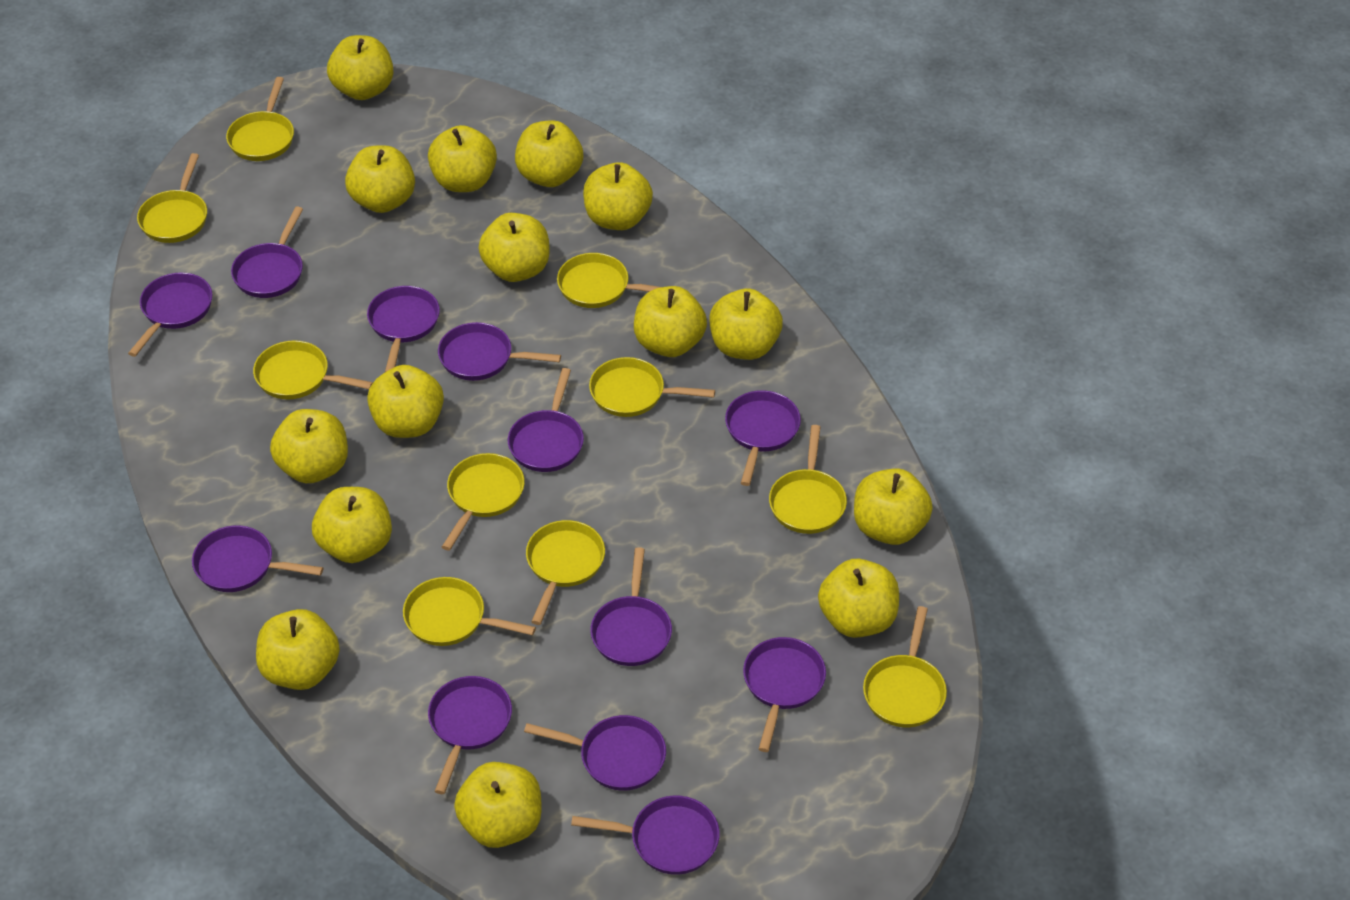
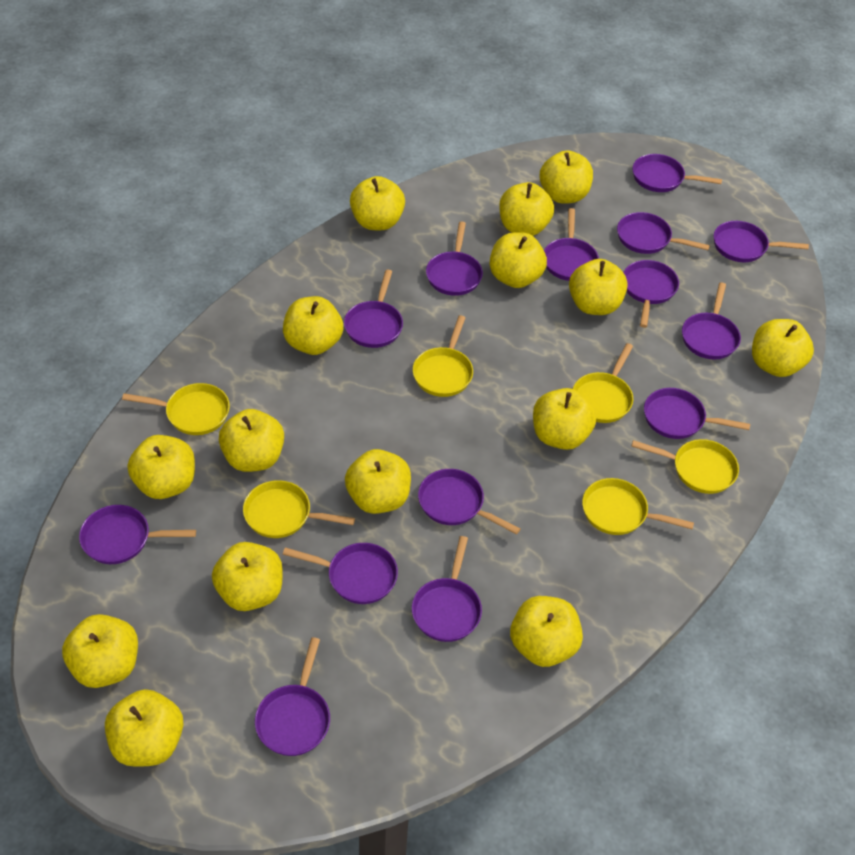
purple pan: [128,272,212,357] [192,525,323,592] [231,206,303,298] [367,286,440,372] [428,676,512,794] [438,322,561,381] [508,368,584,472] [524,715,666,791] [571,796,720,875] [590,547,672,666] [725,390,801,486] [743,637,826,752] = 12 -> [79,505,196,564] [255,637,330,756] [283,543,398,604] [344,270,403,348] [412,536,482,642] [418,469,521,535] [426,222,483,296] [544,208,599,281] [617,212,710,254] [623,260,679,328] [632,154,722,192] [644,388,750,439] [682,282,741,360] [714,221,809,262] = 14
yellow pan: [137,153,207,243] [226,77,294,161] [253,340,373,400] [403,577,536,646] [442,453,525,551] [526,520,605,625] [557,253,660,308] [589,357,715,417] [769,425,847,534] [863,606,947,727] = 10 -> [122,383,230,435] [243,480,355,538] [413,315,473,397] [573,343,633,423] [582,478,694,535] [631,439,739,494] = 6

